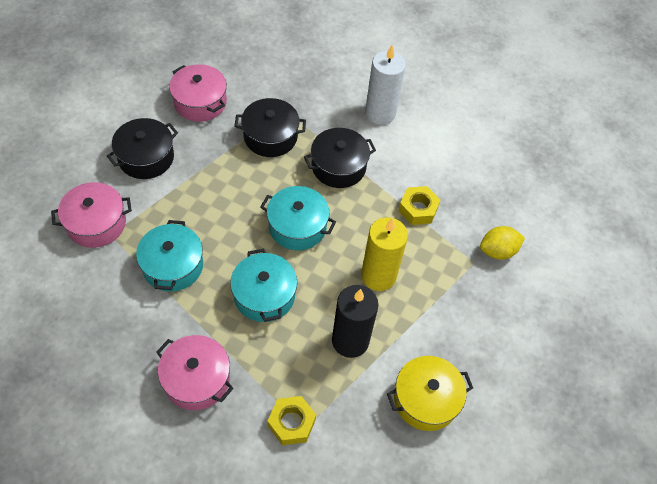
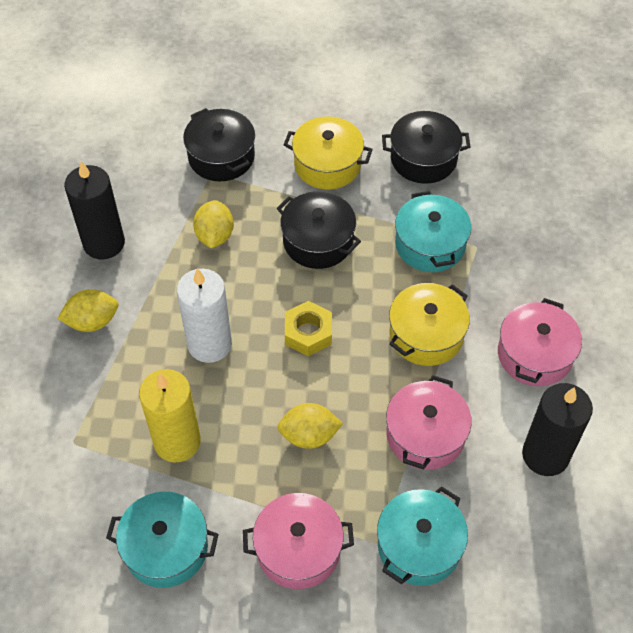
black candle: [332,285,379,358] = 1 -> [64,161,125,259] [522,383,593,476] = 2
yellow lemon: [480,226,525,260] = 1 -> [57,289,119,332] [193,200,234,248] [277,403,343,449] = 3
yellow nut: [268,396,316,445] [398,186,440,225] = 2 -> [285,301,332,356] = 1
yellow pot: [387,356,473,431] = 1 -> [284,116,373,189] [389,283,470,366] = 2

